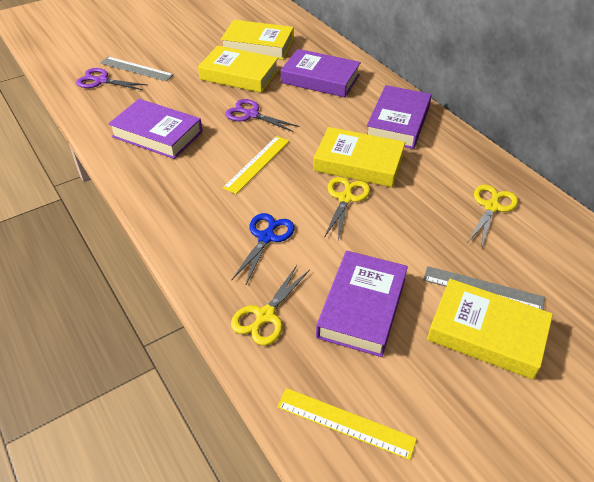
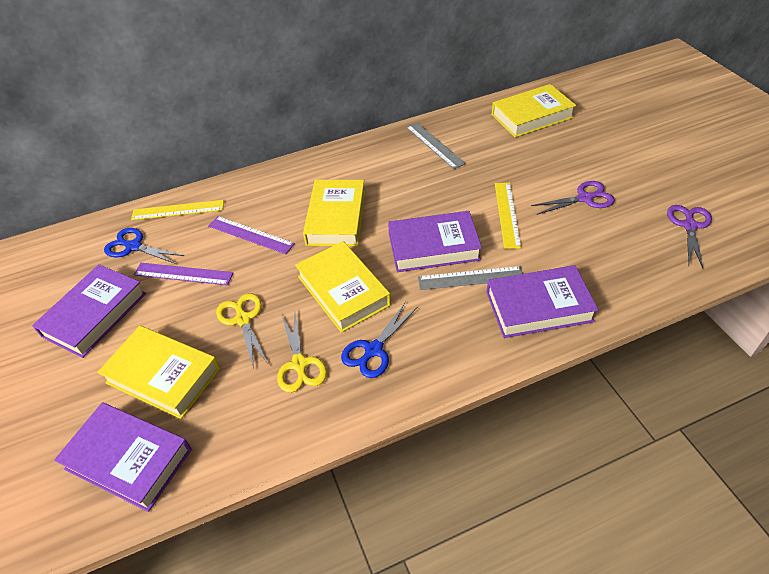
blue scissors: [232,213,295,284] = 1 -> [104,228,184,264] [341,302,418,378] = 2
purple ruler: none = 0 -> [134,263,233,285] [208,216,295,254] = 2
yellow scissors: [231,265,310,346] [324,177,370,240] [468,185,518,248] = 3 -> [216,293,268,369] [277,312,327,393] = 2

